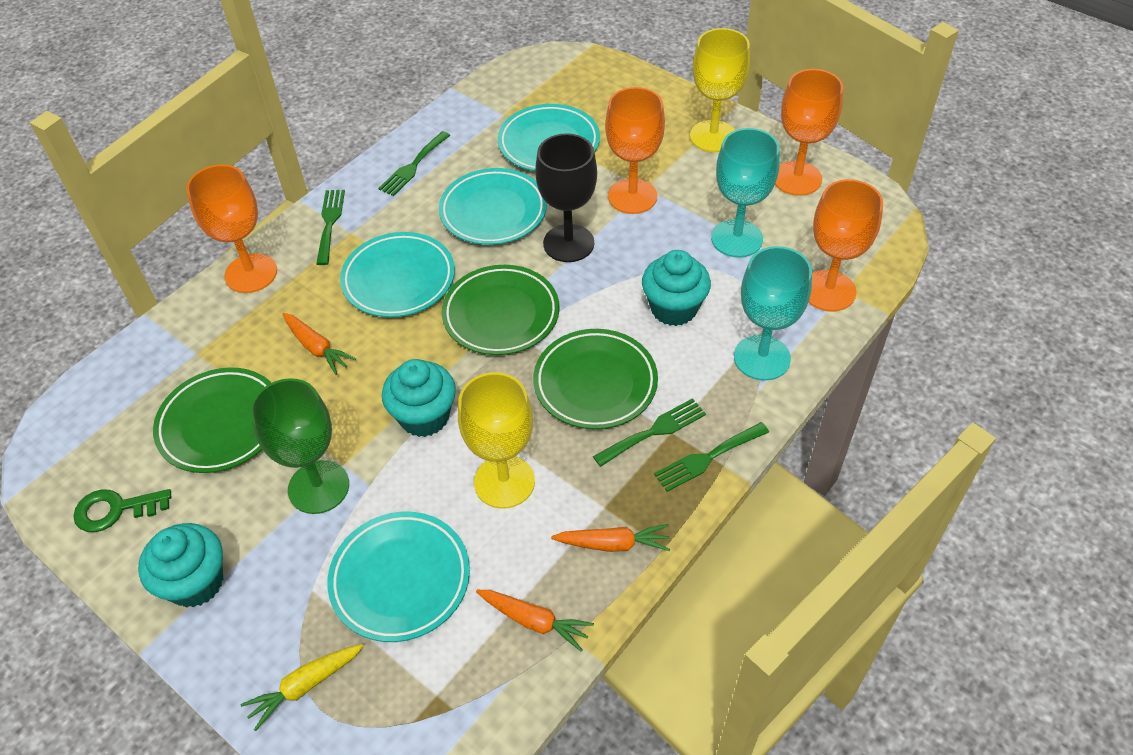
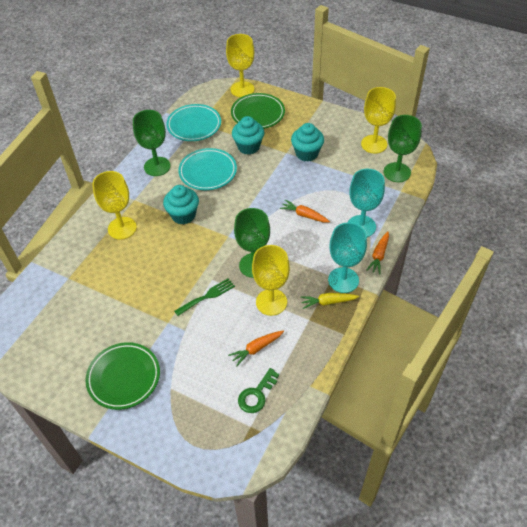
black goblet: [535,133,597,262] = 1 -> none = 0
green fork: [316,190,345,265] [378,131,450,196] [593,398,706,467] [654,422,769,492] = 4 -> [174,278,235,316] = 1
green goblet: [250,378,349,514] = 1 -> [133,110,171,176] [234,208,270,278] [384,115,422,182] = 3
green plate: [153,368,271,473] [442,265,560,355] [533,329,658,429] = 3 -> [85,342,160,410] [231,93,285,129] = 2
orange goblet: [186,164,277,293] [605,87,665,214] [775,69,843,196] [808,179,883,311] = 4 -> none = 0
turquoise plate: [327,512,470,642] [340,232,455,317] [439,168,547,245] [498,104,600,172] = 4 -> [166,104,221,141] [178,148,237,190] = 2
yellow goblet: [458,372,535,509] [690,28,750,152] = 2 -> [92,171,137,240] [226,34,254,97] [252,245,290,316] [361,87,396,154] = 4

